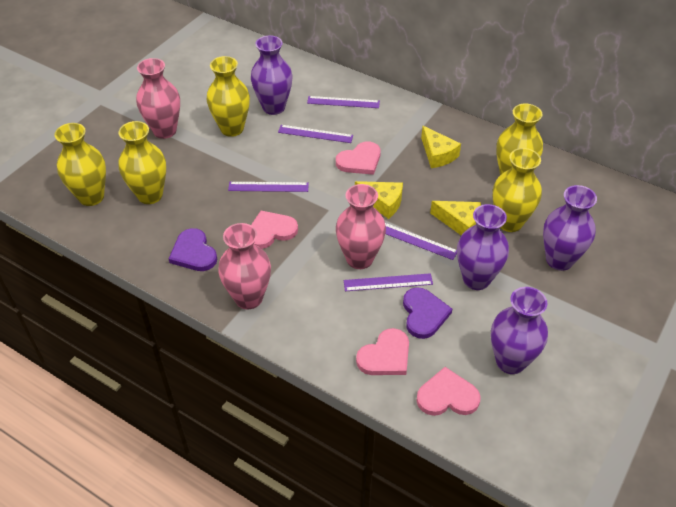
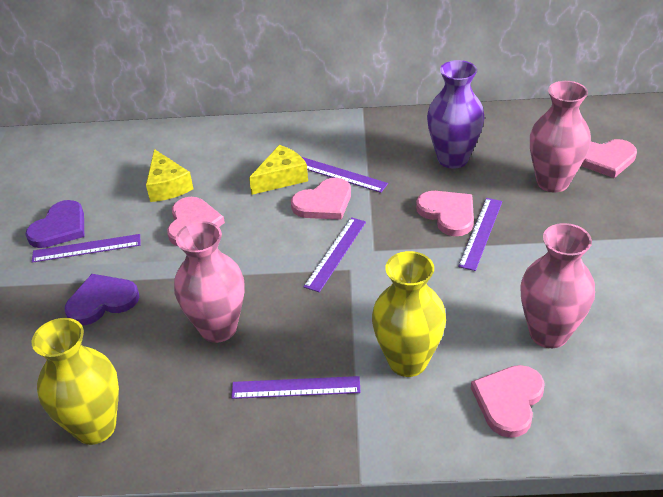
pink heart: [251,211,298,249] [336,141,381,175] [356,328,409,375] [416,367,481,416] = 4 -> [167,197,225,246] [291,178,351,220] [416,191,474,236] [471,365,545,438] [581,139,637,178] = 5
purple vase: [251,35,293,115] [457,204,509,290] [491,287,548,374] [543,185,597,271] = 4 -> [427,60,485,169] = 1
yellow cheese: [355,181,403,219] [421,126,461,168] [430,201,481,235] = 3 -> [146,149,193,202] [249,145,308,195] = 2
yellow vase: [54,123,106,206] [118,121,166,204] [207,56,250,137] [493,148,542,232] [496,103,543,175] = 5 -> [32,318,119,445] [372,251,446,377] = 2

